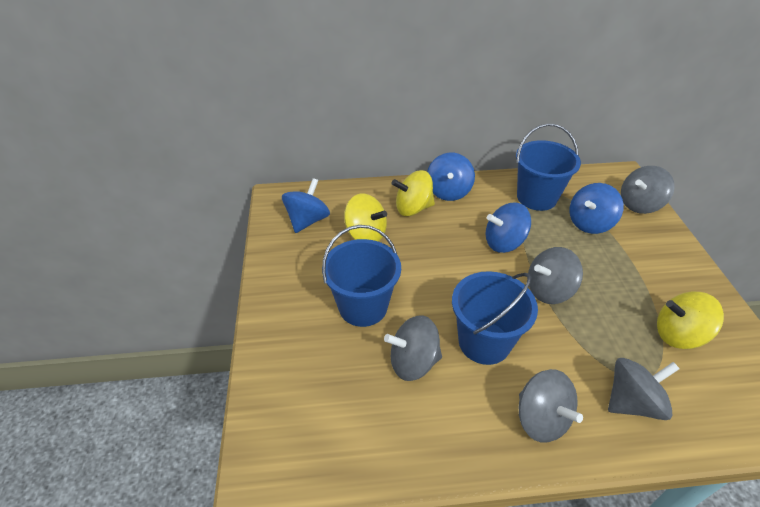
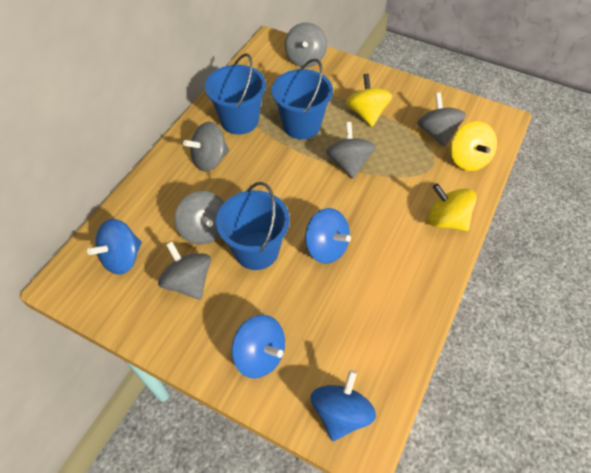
grey spinning top: [384,315,442,381] [519,369,583,442] [528,247,583,304] [608,358,680,420] [621,166,675,214] = 5 -> [158,242,211,300] [175,191,224,245] [183,122,229,171] [285,22,327,68] [326,122,376,179] [417,92,466,147] = 6

